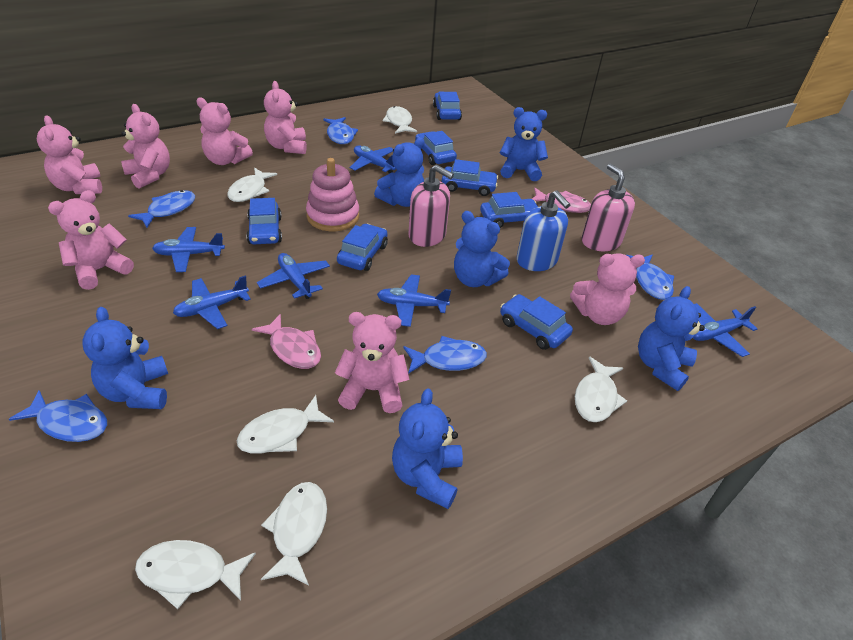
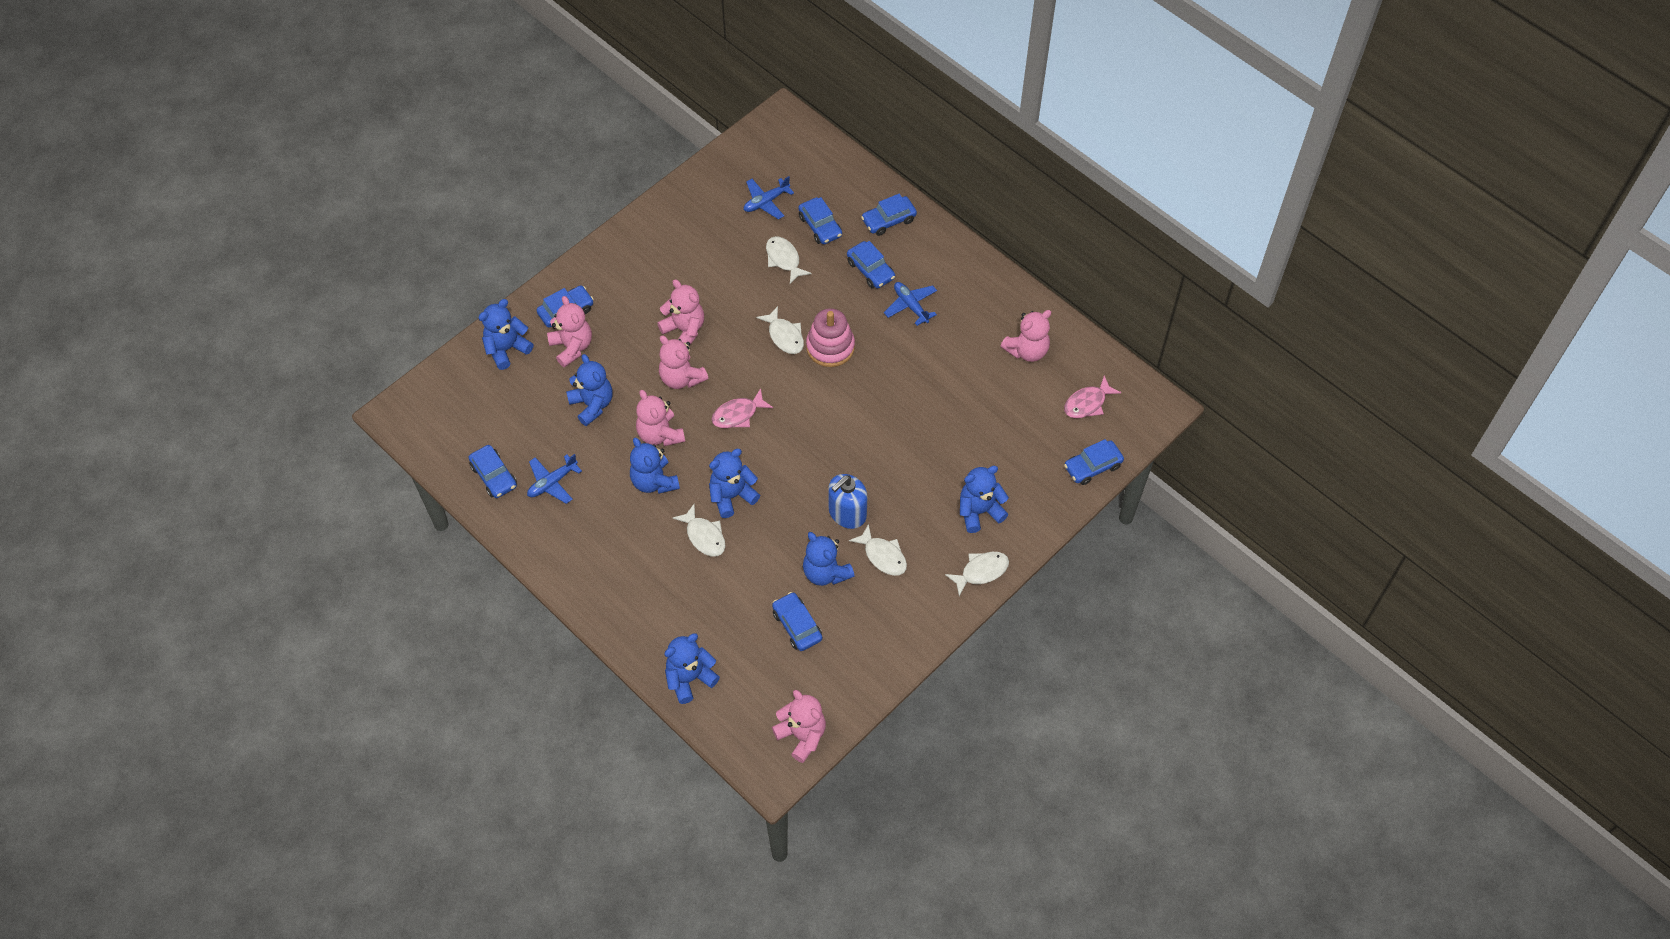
blue fish: [9,390,107,442] [128,190,195,228] [323,117,358,144] [403,336,487,374] [626,254,674,300] = 5 -> none = 0
blue plane: [152,227,225,272] [173,275,251,329] [257,253,330,299] [350,145,396,174] [377,274,451,327] [693,303,757,357] = 6 -> [527,454,582,504] [744,176,794,220] [884,282,937,326] = 3
blue teddy bear: [82,307,168,409] [374,138,425,207] [392,388,463,509] [454,211,510,287] [500,107,548,181] [638,286,705,391] = 6 -> [478,299,534,370] [566,354,613,426] [630,438,680,494] [664,633,720,704] [709,449,760,518] [803,532,854,586] [960,466,1009,533] = 7
pink soap dispenser: [409,165,454,247] [582,164,635,251] = 2 -> none = 0
pink teddy bear: [37,115,102,194] [48,190,134,290] [121,104,170,188] [196,97,253,165] [264,81,307,154] [335,312,409,413] [570,253,645,325] = 7 -> [547,296,592,368] [636,390,685,446] [657,279,704,345] [659,335,708,389] [772,690,826,763] [1001,310,1051,362] = 6
white fish: [135,540,256,609] [227,167,277,202] [236,395,334,454] [261,482,327,586] [383,106,417,134] [575,357,627,422] = 6 -> [672,504,725,557] [756,306,804,354] [766,236,811,284] [849,524,907,576] [945,552,1009,596] = 5

